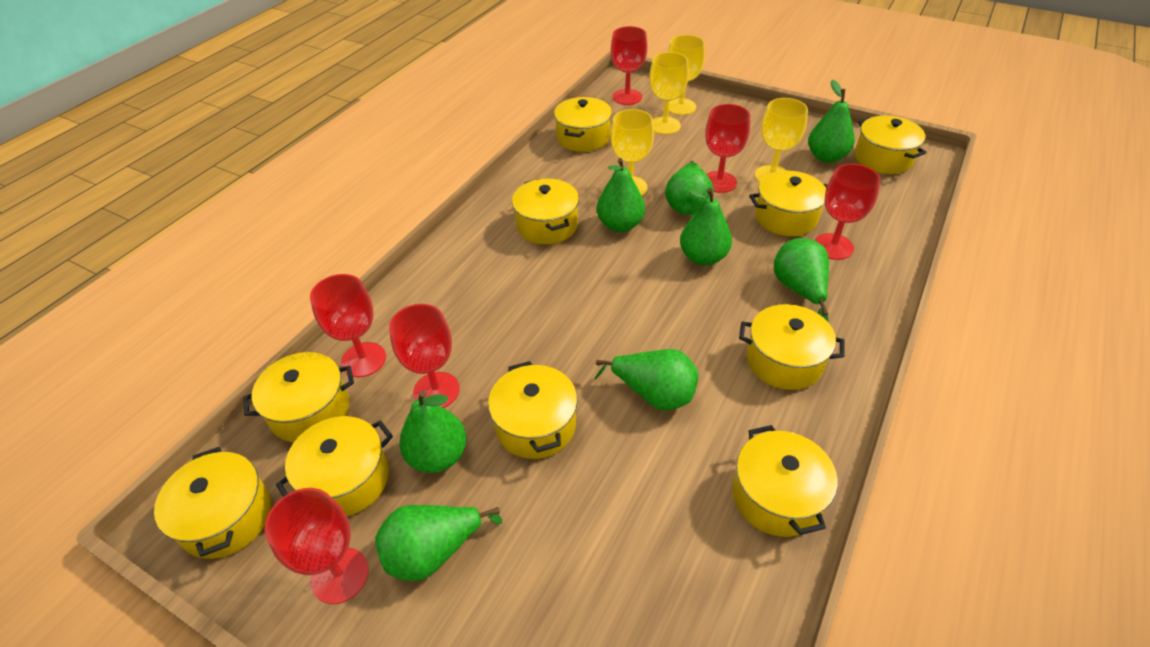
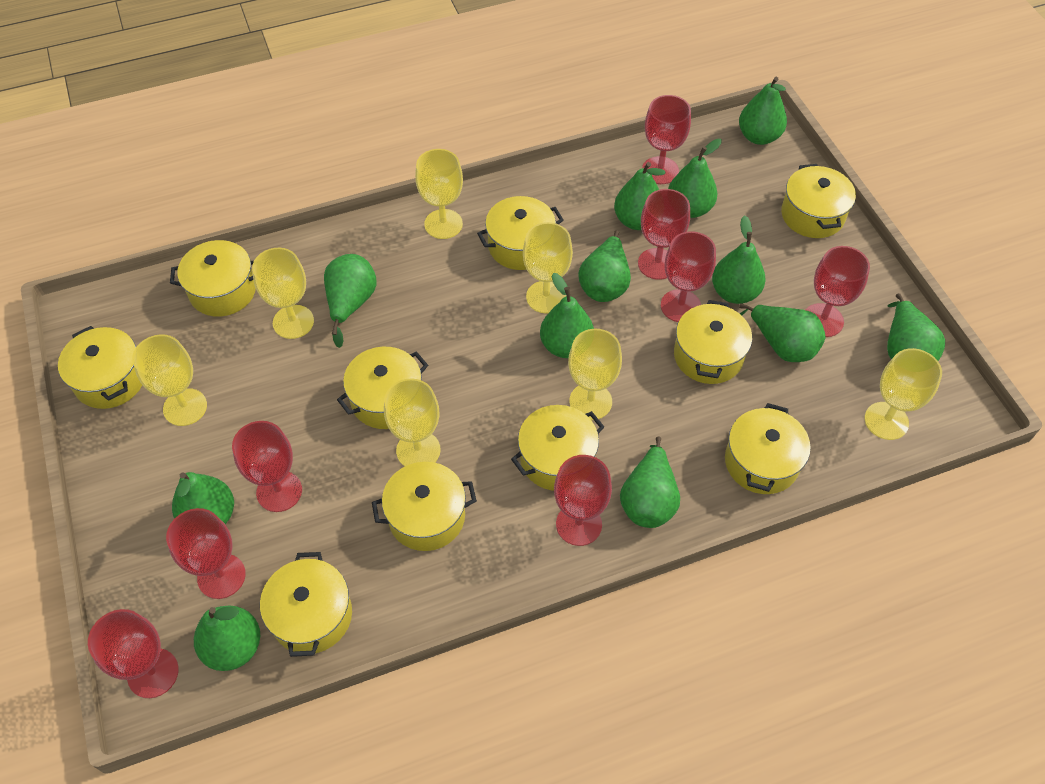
green pear: [375,505,502,581] [400,391,467,473] [595,349,699,411] [597,158,645,232] [665,161,713,215] [680,188,732,265] [774,238,829,322] [808,80,855,163] = 8 -> [172,472,234,524] [194,605,260,671] [324,254,377,348] [540,273,594,358] [578,230,631,302] [614,162,665,230] [620,436,680,528] [668,139,722,218] [712,215,766,304] [739,77,787,145] [739,303,826,362] [887,293,945,361] = 12
red goblet: [265,488,369,604] [310,274,386,377] [389,304,460,408] [611,26,647,105] [705,104,750,193] [814,164,881,260] = 6 -> [88,609,179,698] [166,508,246,599] [232,421,302,512] [554,455,612,546] [638,189,690,280] [642,95,691,184] [661,231,716,322] [805,246,870,337] = 8
yellow goblet: [610,109,654,196] [649,52,689,134] [668,35,705,115] [755,98,808,182] = 4 -> [132,334,207,426] [252,248,314,339] [384,378,441,466] [415,149,463,239] [523,222,573,314] [568,329,622,420] [865,348,942,440] = 7

